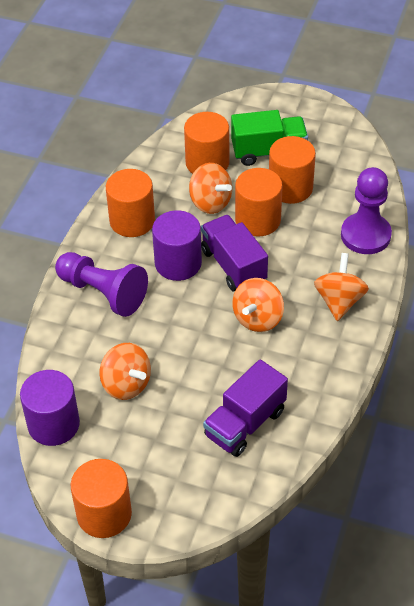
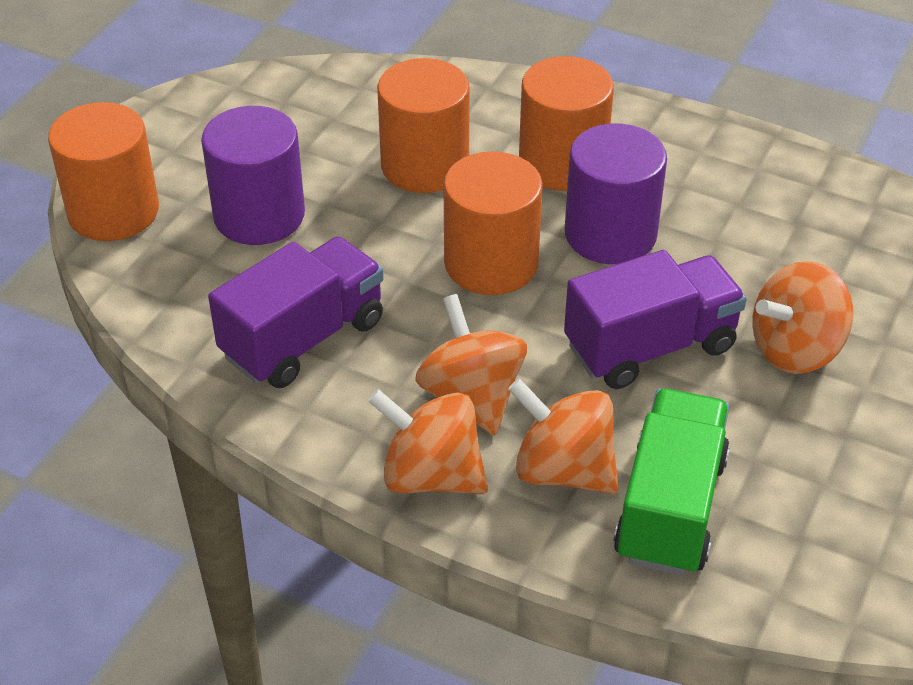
orange cylinder: [71,459,132,538] [106,169,155,237] [184,112,229,174] [235,168,283,236] [269,136,316,204] = 5 -> [48,102,159,241] [377,58,470,193] [444,151,543,295] [519,56,614,191] = 4
purple pawn: [55,252,148,317] [341,167,392,254] = 2 -> none = 0

